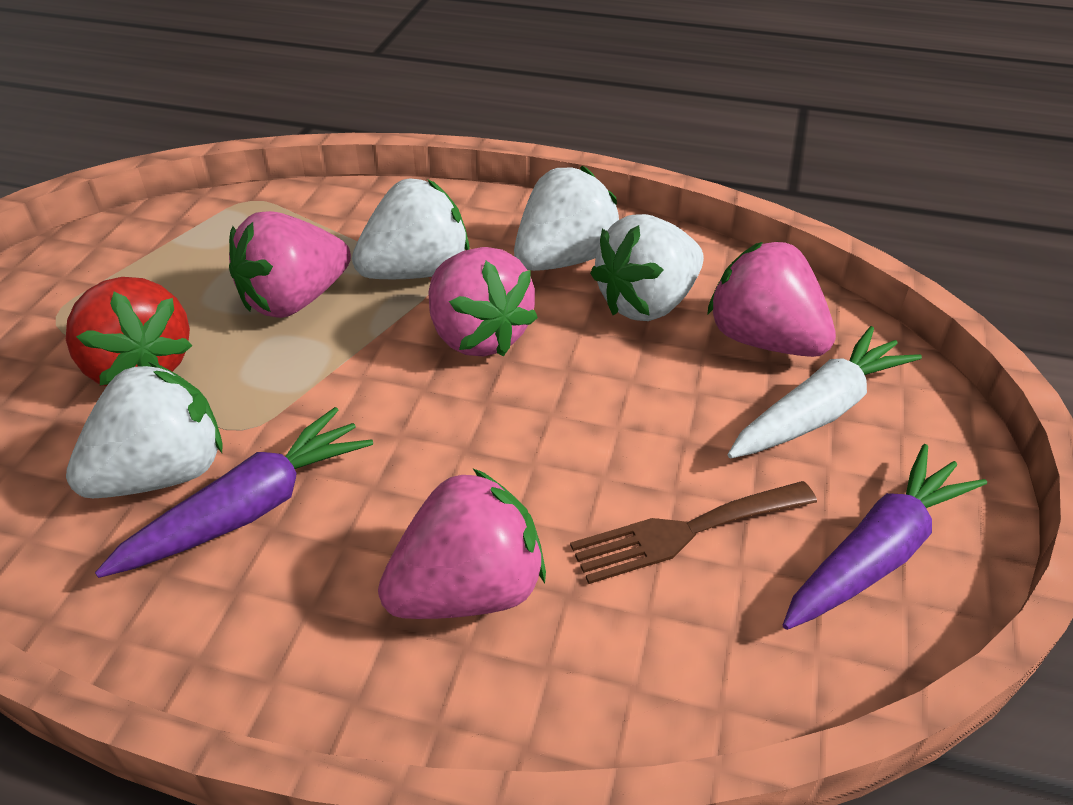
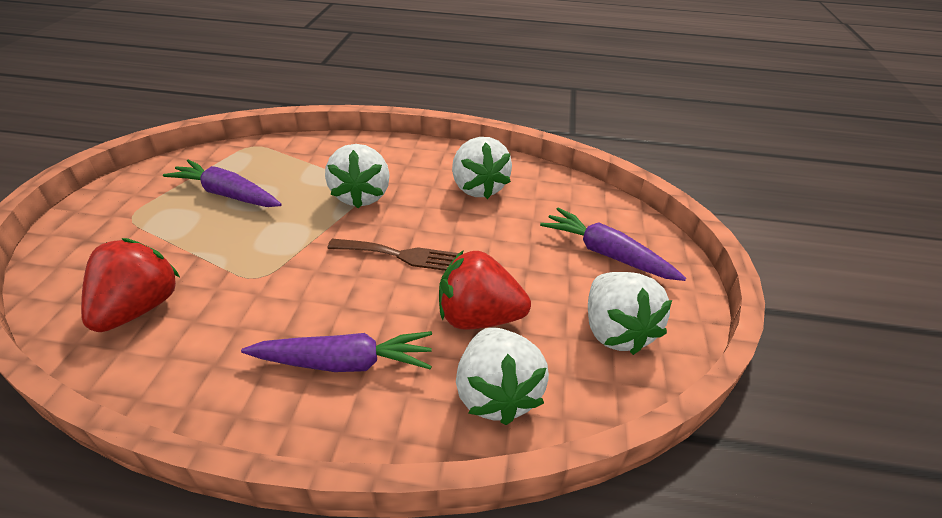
pink strawberry: [229,211,351,318] [378,469,546,619] [429,247,538,357] [707,241,836,357] = 4 -> none = 0
purple carrot: [95,407,373,578] [783,444,987,630] = 2 -> [163,159,282,207] [241,331,432,372] [540,207,686,281] = 3
red strawberry: [66,277,192,386] = 1 -> [81,238,180,332] [439,250,531,330] = 2
white carrot: [727,326,922,458] = 1 -> none = 0

